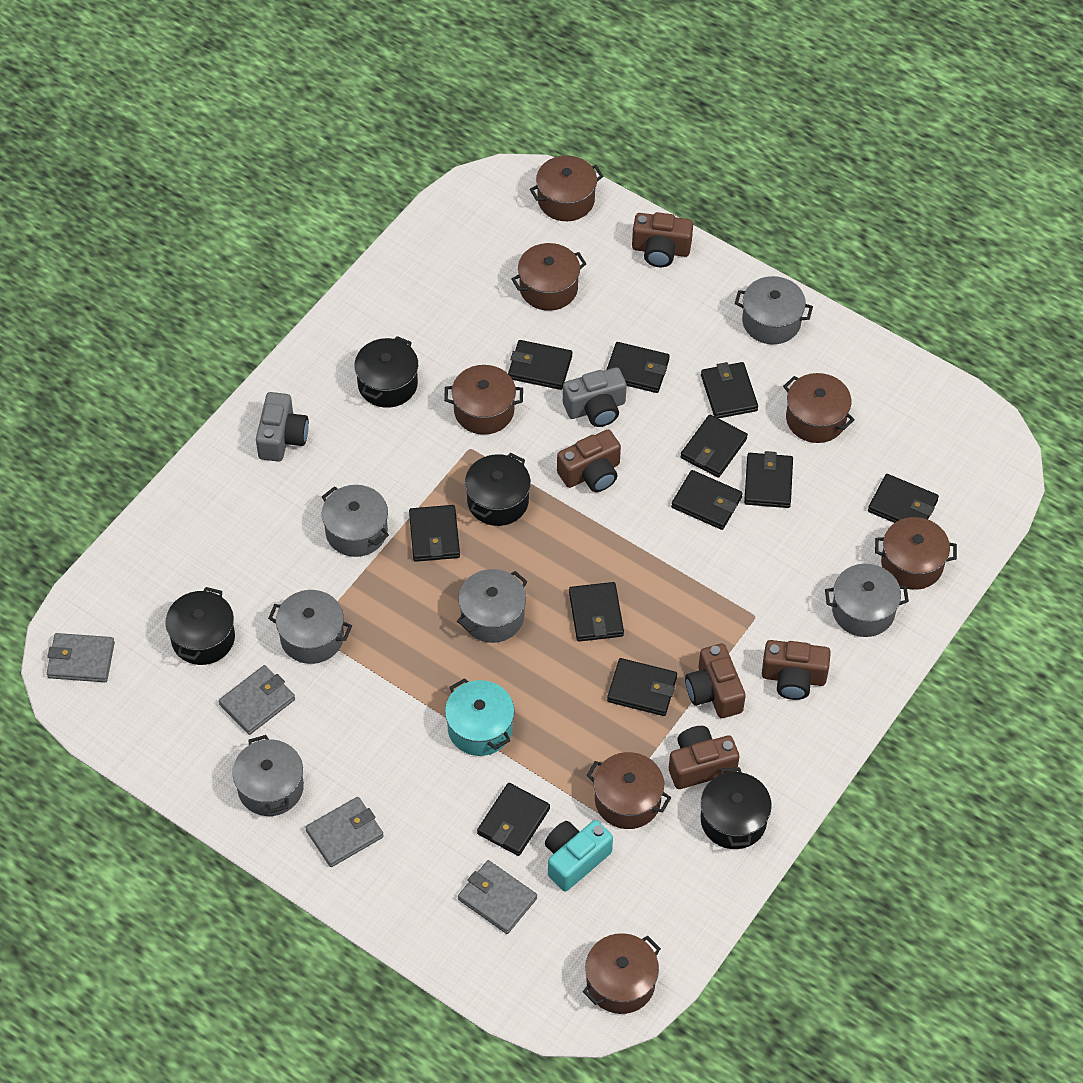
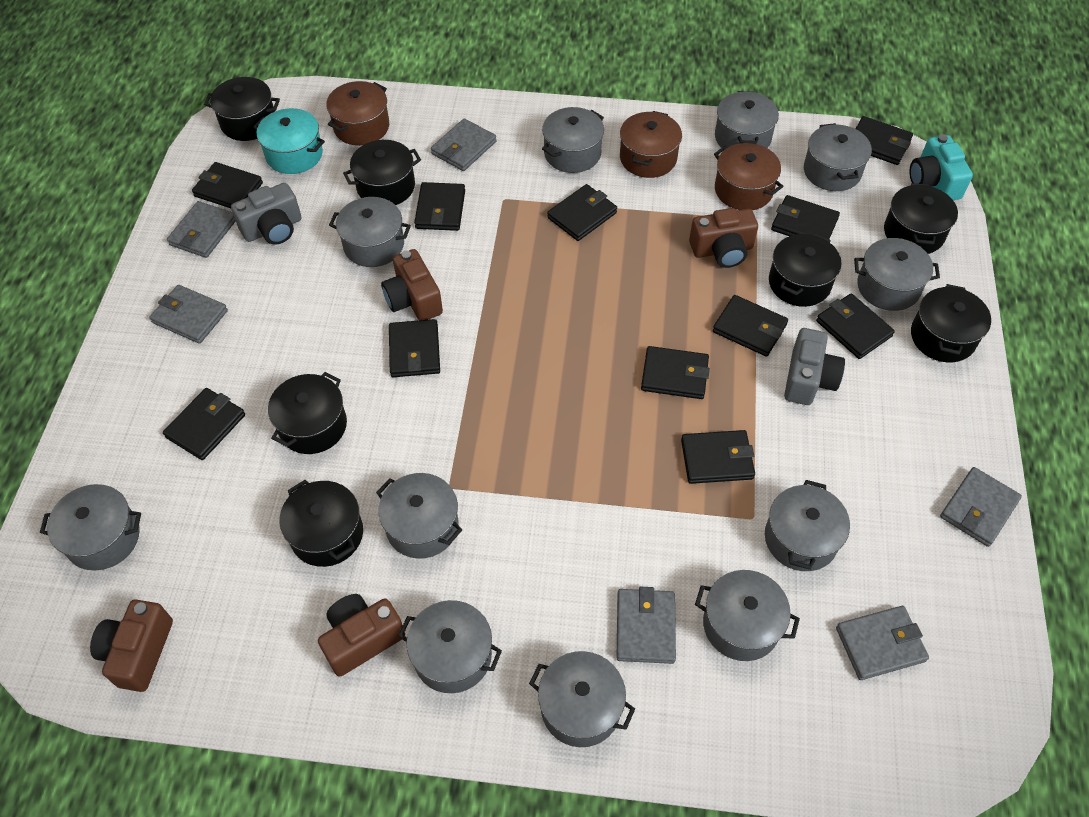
black pot: [165,587,235,665] [354,336,418,408] [465,453,531,526] [701,767,772,849] = 4 -> [204,77,280,141] [268,372,347,454] [279,480,363,567] [343,140,421,205] [769,234,841,307] [884,183,958,254] [911,284,991,363] = 7
brown camera: [557,430,621,492] [632,212,693,267] [669,726,739,789] [685,643,746,718] [762,640,831,700] = 5 -> [90,599,173,692] [318,594,405,677] [381,249,443,320] [689,208,758,268] = 4
brown pot: [444,365,523,435] [511,243,586,311] [530,155,603,221] [583,933,661,1014] [587,752,671,829] [783,373,855,443] [875,517,957,590] = 7 -> [326,81,389,146] [620,111,682,178] [714,143,783,210] = 3
grey pot: [233,735,304,816] [268,590,352,664] [322,485,389,557] [457,569,528,643] [735,276,813,344] [825,564,909,637] = 6 -> [40,484,141,570] [329,197,411,267] [376,473,462,559] [398,600,502,693] [529,651,635,747] [542,107,604,173] [695,570,800,661] [715,91,779,148] [765,480,850,571] [804,123,872,191] [854,238,940,311] = 11
grey wallet: [47,633,115,682] [219,665,295,735] [305,797,384,867] [458,860,537,934] = 4 -> [149,285,228,344] [167,201,236,258] [431,118,497,171] [616,587,676,664] [836,606,929,680] [940,467,1022,547] = 6

